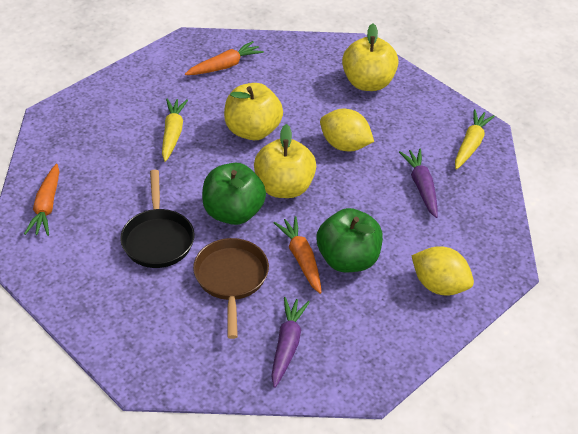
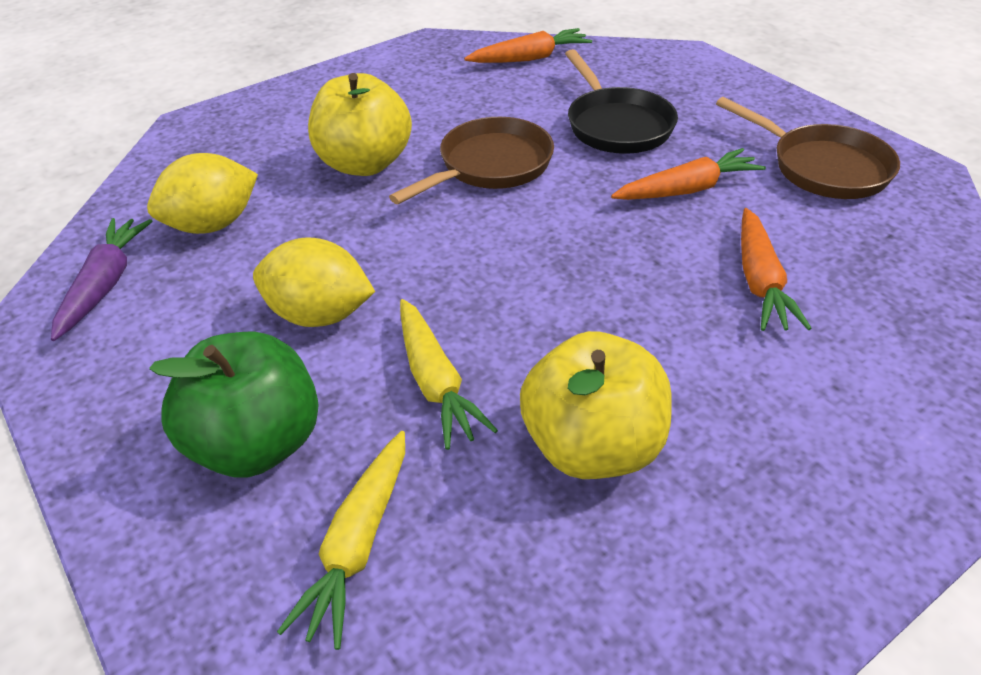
brown pan: [193,238,269,339] = 1 -> [389,117,554,204] [716,97,900,199] = 2
green apple: [202,163,266,225] [317,208,383,272] = 2 -> [149,331,319,478] = 1
purple carrot: [271,297,310,388] [399,149,438,218] = 2 -> [51,218,152,341] = 1
yellow apple: [224,83,283,140] [254,124,316,198] [342,23,399,91] = 3 -> [308,73,412,176] [520,331,672,479] = 2

